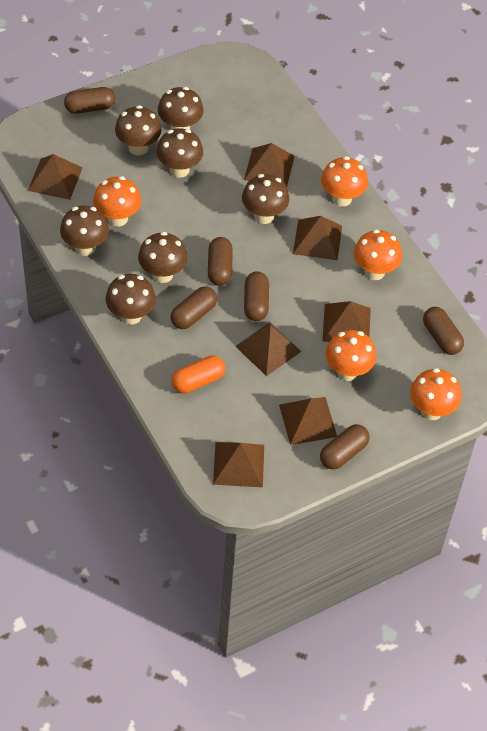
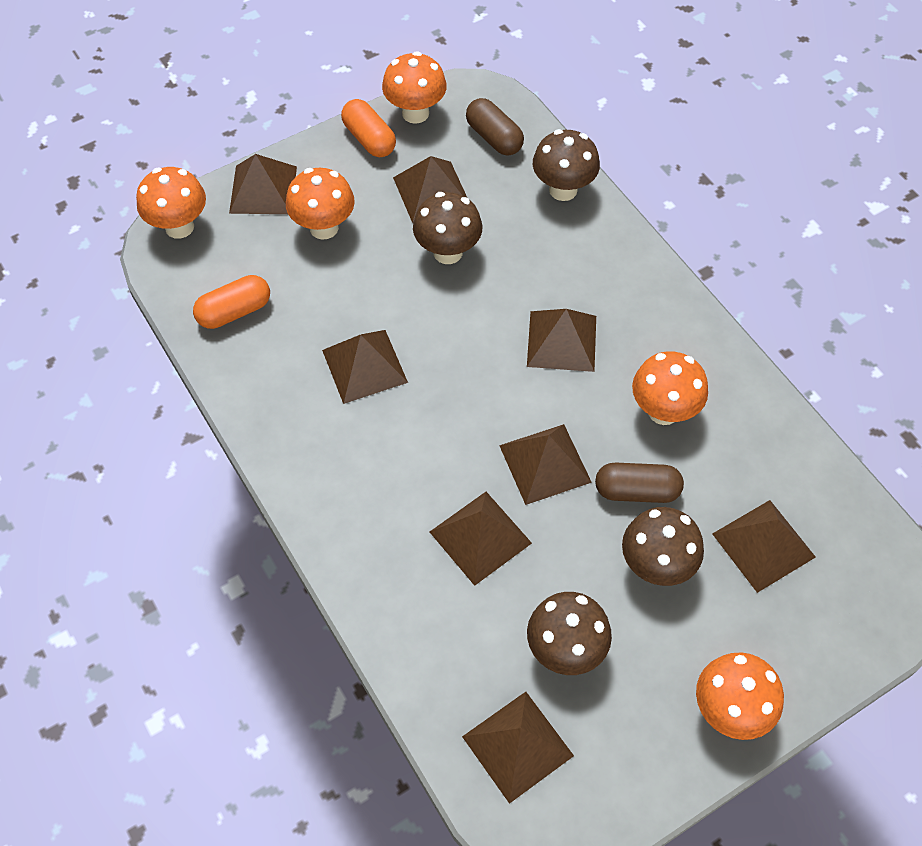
brown capsule: [64,87,115,114] [171,286,217,329] [208,237,233,286] [244,271,269,321] [320,424,369,470] [423,307,464,355] = 6 -> [466,98,524,156] [595,463,684,503] = 2
brown mushroom: [60,206,109,256] [105,274,156,325] [115,105,162,155] [138,232,187,283] [156,128,203,178] [158,87,204,130] [242,174,289,224] = 7 -> [413,192,483,264] [527,592,612,675] [533,129,600,201] [622,507,704,586] = 4
brown pyramid: [28,154,83,200] [213,442,264,487] [235,322,301,376] [244,143,295,187] [279,397,337,445] [293,216,342,260] [322,301,371,342] = 7 -> [229,154,297,214] [322,330,408,404] [393,156,467,223] [430,492,532,586] [462,692,574,804] [499,424,592,505] [527,309,596,372] [712,500,816,593] = 8
orange capsule: [171,355,225,394] = 1 -> [193,275,270,329] [341,99,396,157] = 2

